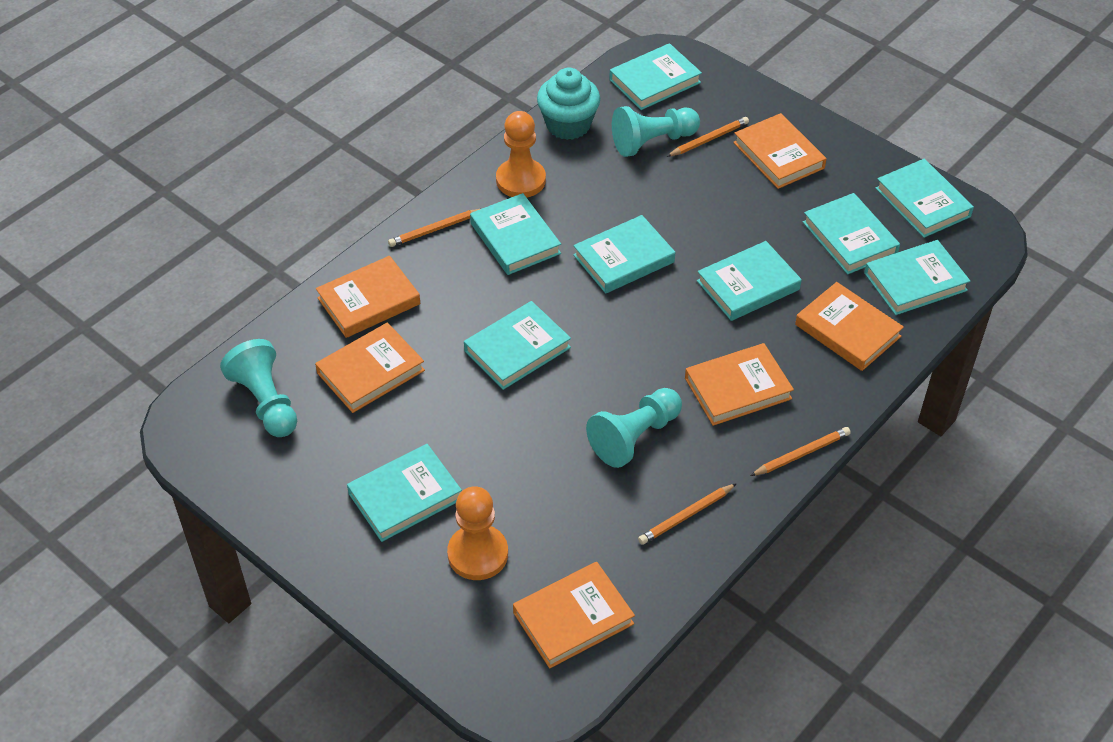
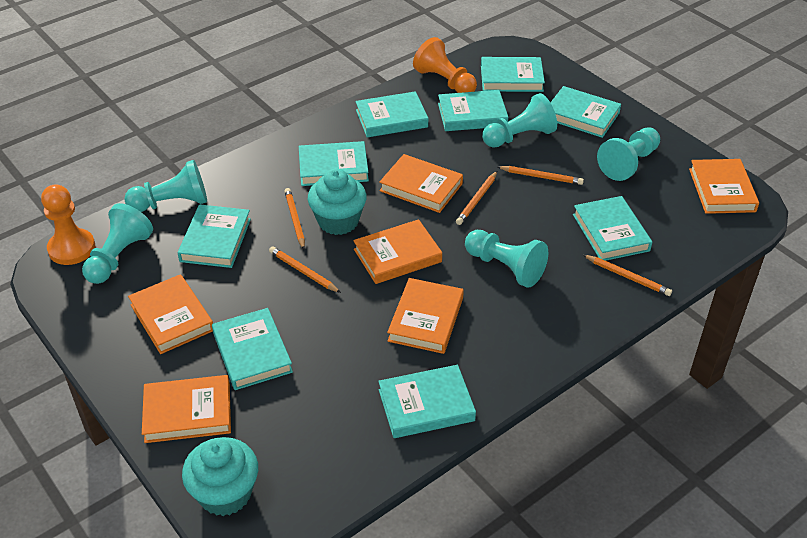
orange pencil: [388,209,480,247] [638,483,737,545] [666,117,749,157] [750,427,851,476] = 4 -> [269,246,341,293] [284,188,305,249] [456,171,497,225] [498,166,584,185] [583,255,672,296] = 5
turquoise cupcake: [537,68,600,140] = 1 -> [182,437,258,516] [308,169,367,235] = 2
turquoise pawn: [220,339,297,437] [586,388,682,468] [612,106,700,157] = 3 -> [82,203,153,284] [124,160,207,212] [465,230,548,288] [482,93,557,148] [597,127,660,181] = 5

